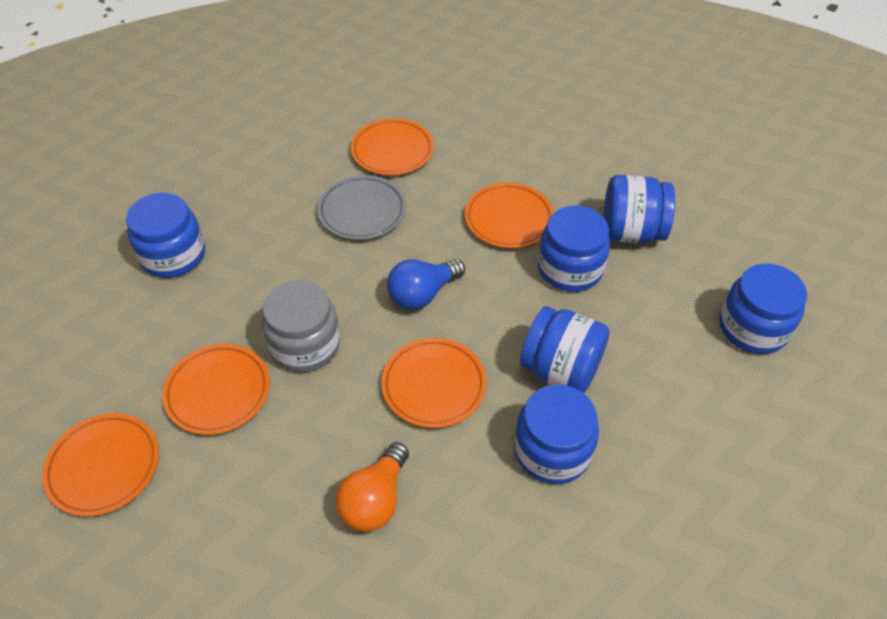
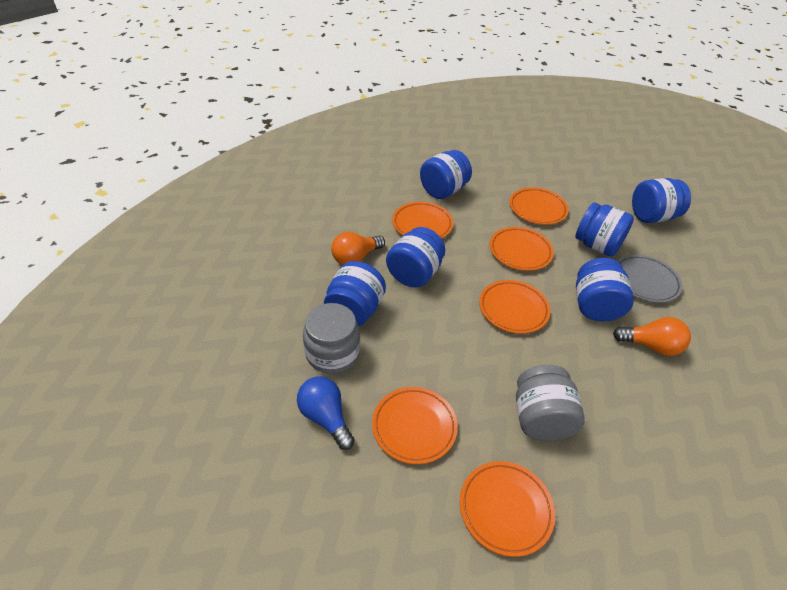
grey jar: [262,280,340,372] = 1 -> [303,303,360,374] [516,365,585,441] = 2
orange light bulb: [335,442,409,532] = 1 -> [331,232,385,265] [613,317,691,356] = 2
orange plate: [42,413,159,516] [162,344,270,435] [351,118,434,175] [381,338,487,428] [465,183,554,248] = 5 -> [372,387,458,464] [392,202,453,239] [460,461,555,557] [479,280,550,334] [490,227,554,271] [509,187,569,225] = 6

